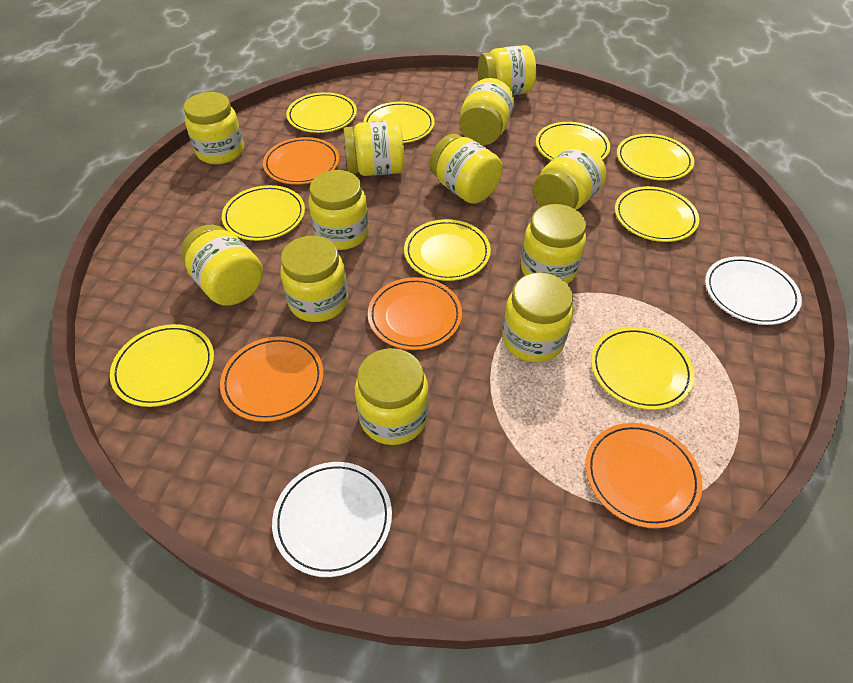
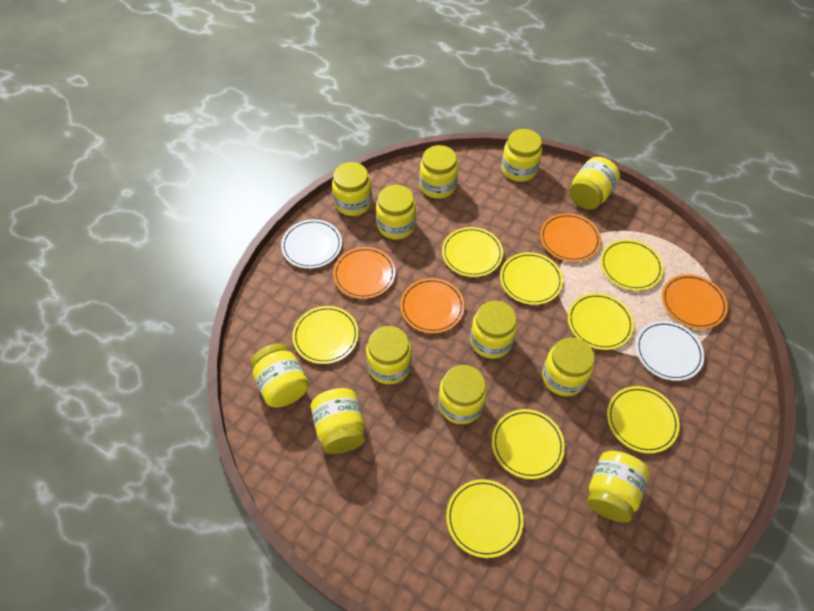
yellow plate: [110,324,214,407] [222,185,305,241] [286,92,357,133] [363,102,435,143] [404,219,491,281] [536,122,610,161] [591,327,695,410] [615,186,699,242] [617,134,694,181] = 9 -> [292,306,359,364] [442,227,503,277] [446,479,524,558] [492,409,565,479] [500,252,563,305] [568,293,634,350] [600,239,664,291] [607,386,680,453] = 8

